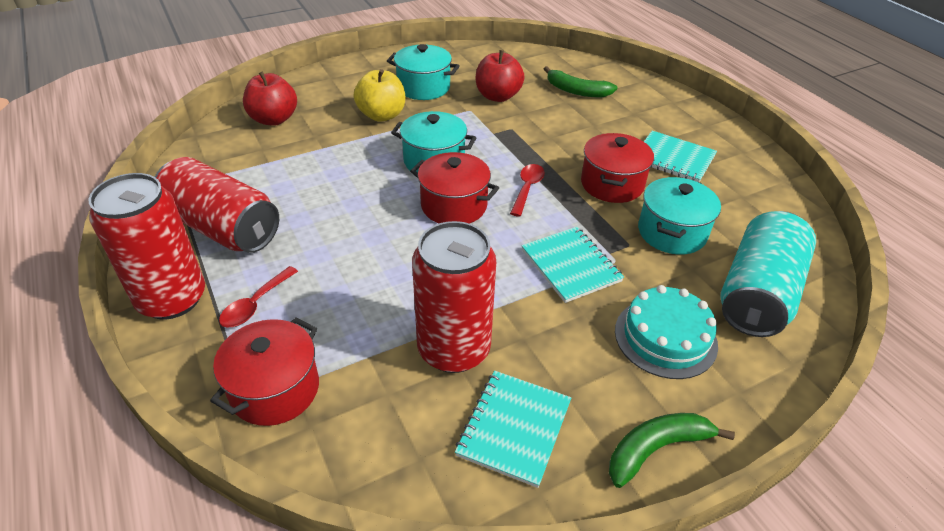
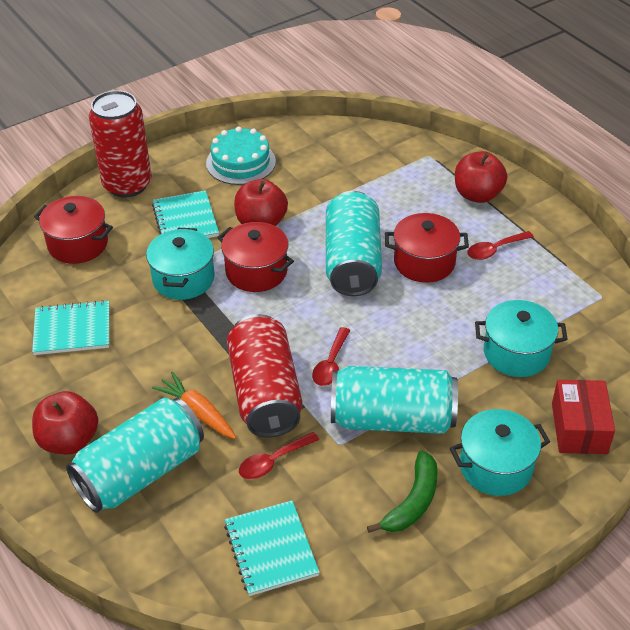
green banana: [544,66,618,97] [609,413,735,488] = 2 -> [367,450,438,533] = 1
orange carrot: none = 0 -> [152,372,236,439] = 1
red apple: [243,71,297,126] [476,50,524,102] = 2 -> [32,391,98,454] [234,179,288,226] [455,151,507,203] = 3
red box: none = 0 -> [552,380,615,454] = 1
red can: [89,173,205,320] [155,157,279,253] [412,221,496,373] = 3 -> [89,90,152,197] [227,314,303,438] = 2
red spoon: [219,266,298,327] [510,164,545,217] = 2 -> [239,432,319,479] [312,327,350,386] [467,231,534,260] = 3
turquoise can: [720,211,816,337] = 1 -> [66,398,204,513] [326,191,382,296] [331,366,458,434] = 3
yellow apple: [354,69,405,122] = 1 -> none = 0

